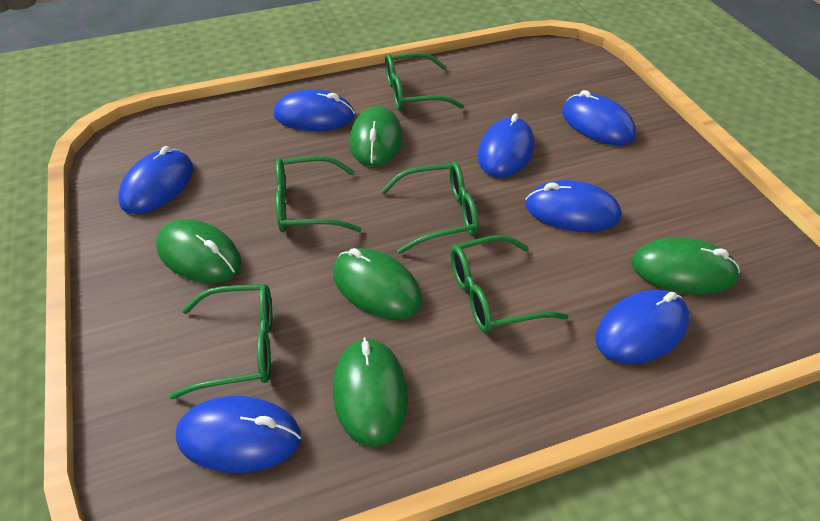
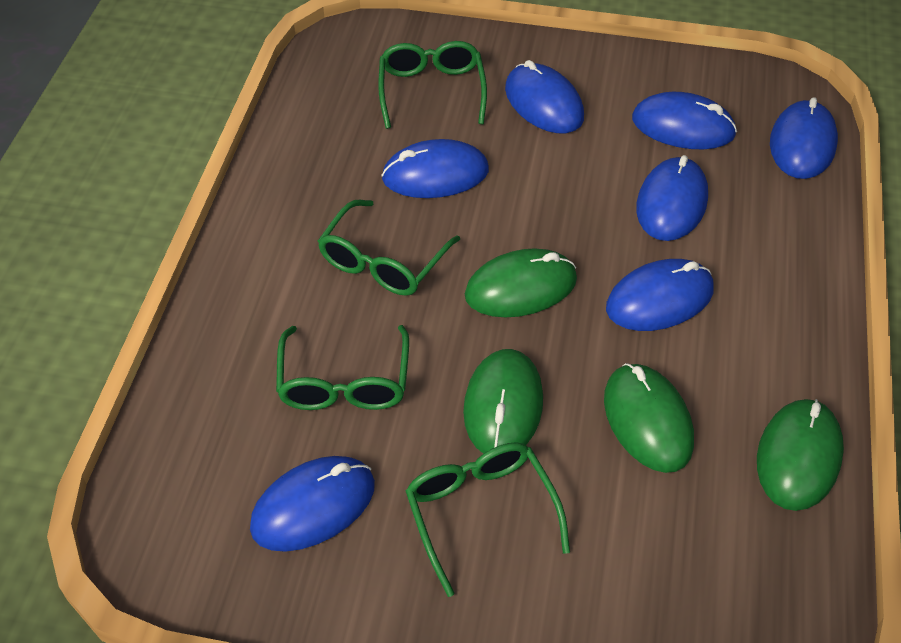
green glasses: [169,284,272,399] [276,156,362,232] [381,162,478,254] [385,53,464,111] [451,235,569,333] = 5 -> [276,325,409,410] [318,200,460,296] [378,41,487,129] [406,442,570,597] = 4
green mouse: [156,219,242,283] [333,248,422,319] [333,337,408,447] [349,106,403,167] [631,237,740,295] = 5 -> [463,349,543,454] [465,248,577,317] [604,363,694,473] [757,399,844,511] = 4

